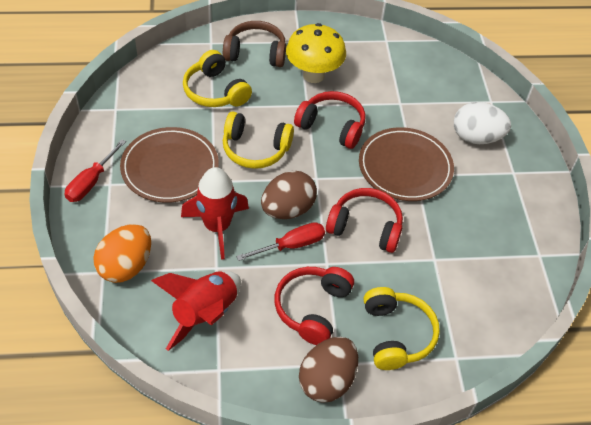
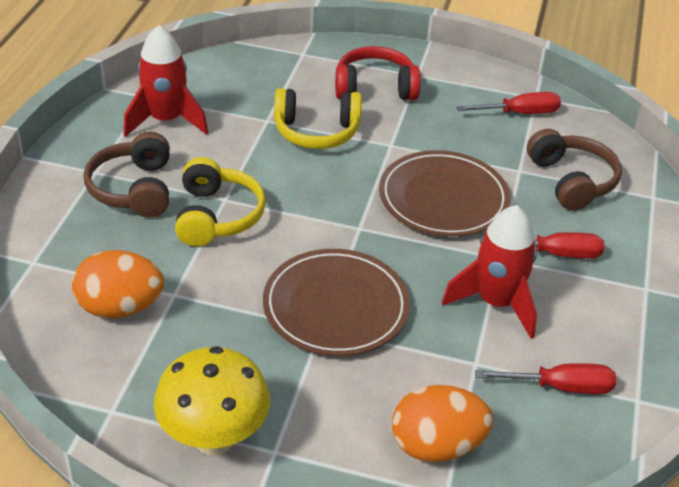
brown egg: [261,171,317,219] [299,337,358,403] = 2 -> none = 0
brown headphones: [223,21,286,67] = 1 -> [84,132,170,218] [527,129,622,211] = 2
orange egg: [94,224,151,283] = 1 -> [72,250,164,318] [392,385,493,462] = 2
red headphones: [274,267,354,345] [294,91,366,149] [326,188,403,253] = 3 -> [335,46,421,100] = 1
red screwdriver: [65,140,126,202] [236,222,325,261] = 2 -> [456,92,561,114] [475,363,616,394] [480,232,604,259] = 3
white egg: [454,102,511,144] = 1 -> none = 0
yellow headphones: [183,50,252,107] [223,111,294,169] [364,287,440,370] = 3 -> [175,157,266,246] [274,88,362,149] = 2

